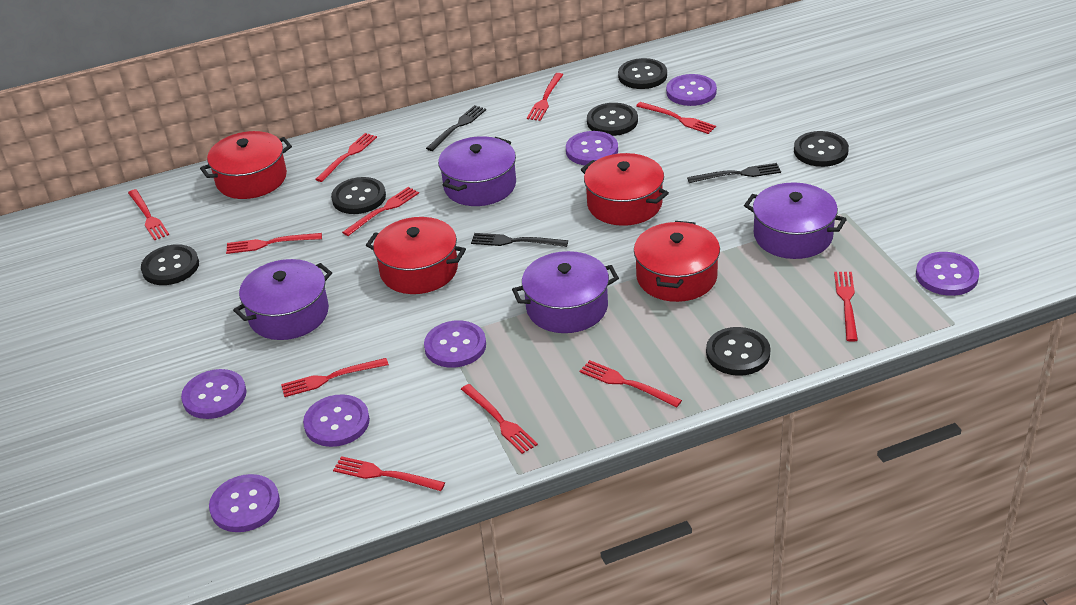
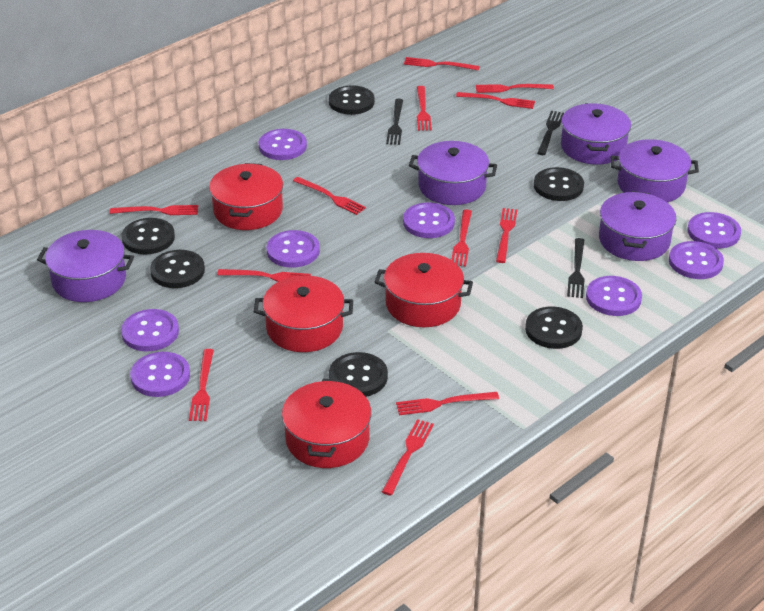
purple button: [181,369,246,419] [209,474,280,532] [303,394,370,447] [424,320,486,368] [566,131,618,165] [666,74,717,106] [916,252,979,296] = 7 -> [121,309,179,351] [130,352,190,397] [258,129,307,160] [267,230,320,268] [403,202,455,238] [586,276,642,316] [669,241,724,279] [688,212,741,248] = 8
purple pot: [233,259,332,340] [438,136,516,206] [512,251,619,333] [744,182,847,259] = 4 -> [37,230,134,302] [409,141,497,205] [561,103,631,165] [599,191,676,261] [610,139,699,202] = 5
red fork: [128,189,169,240] [226,233,322,254] [281,358,389,397] [316,133,377,182] [333,456,445,491] [342,187,419,236] [461,384,538,454] [527,73,563,121] [580,360,682,407] [636,102,716,134] [834,272,858,342] = 11 -> [110,205,198,215] [189,349,214,421] [217,269,311,282] [293,177,366,215] [382,419,434,495] [396,392,499,415] [404,57,480,71] [417,86,432,131] [451,209,472,267] [456,92,535,109] [476,84,554,93] [496,208,517,263] = 12

